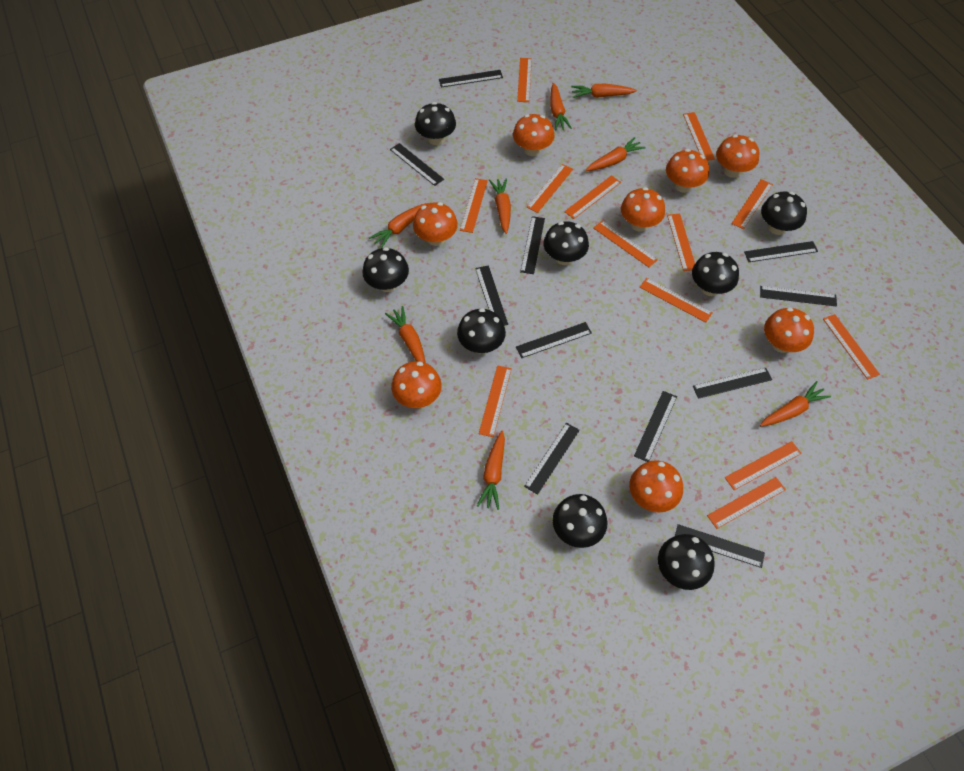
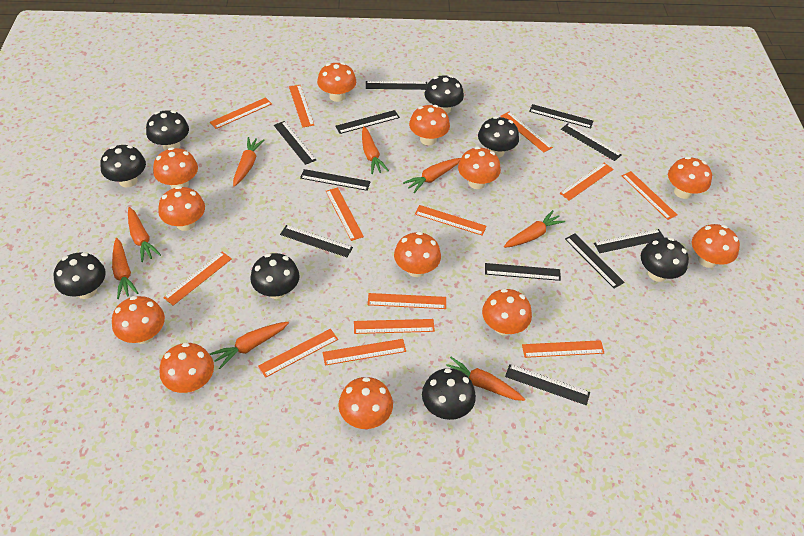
orange mushroom: [391,361,442,408] [413,202,458,246] [513,114,555,156] [621,187,665,231] [629,460,683,513] [666,149,709,193] [716,135,759,178] [764,307,814,353] = 8 -> [112,296,165,344] [153,147,198,189] [158,186,205,231] [160,343,214,393] [317,62,356,102] [338,377,393,429] [394,232,441,277] [409,105,450,145] [458,147,501,189] [482,289,532,335] [668,156,712,199] [692,224,740,268] = 12

